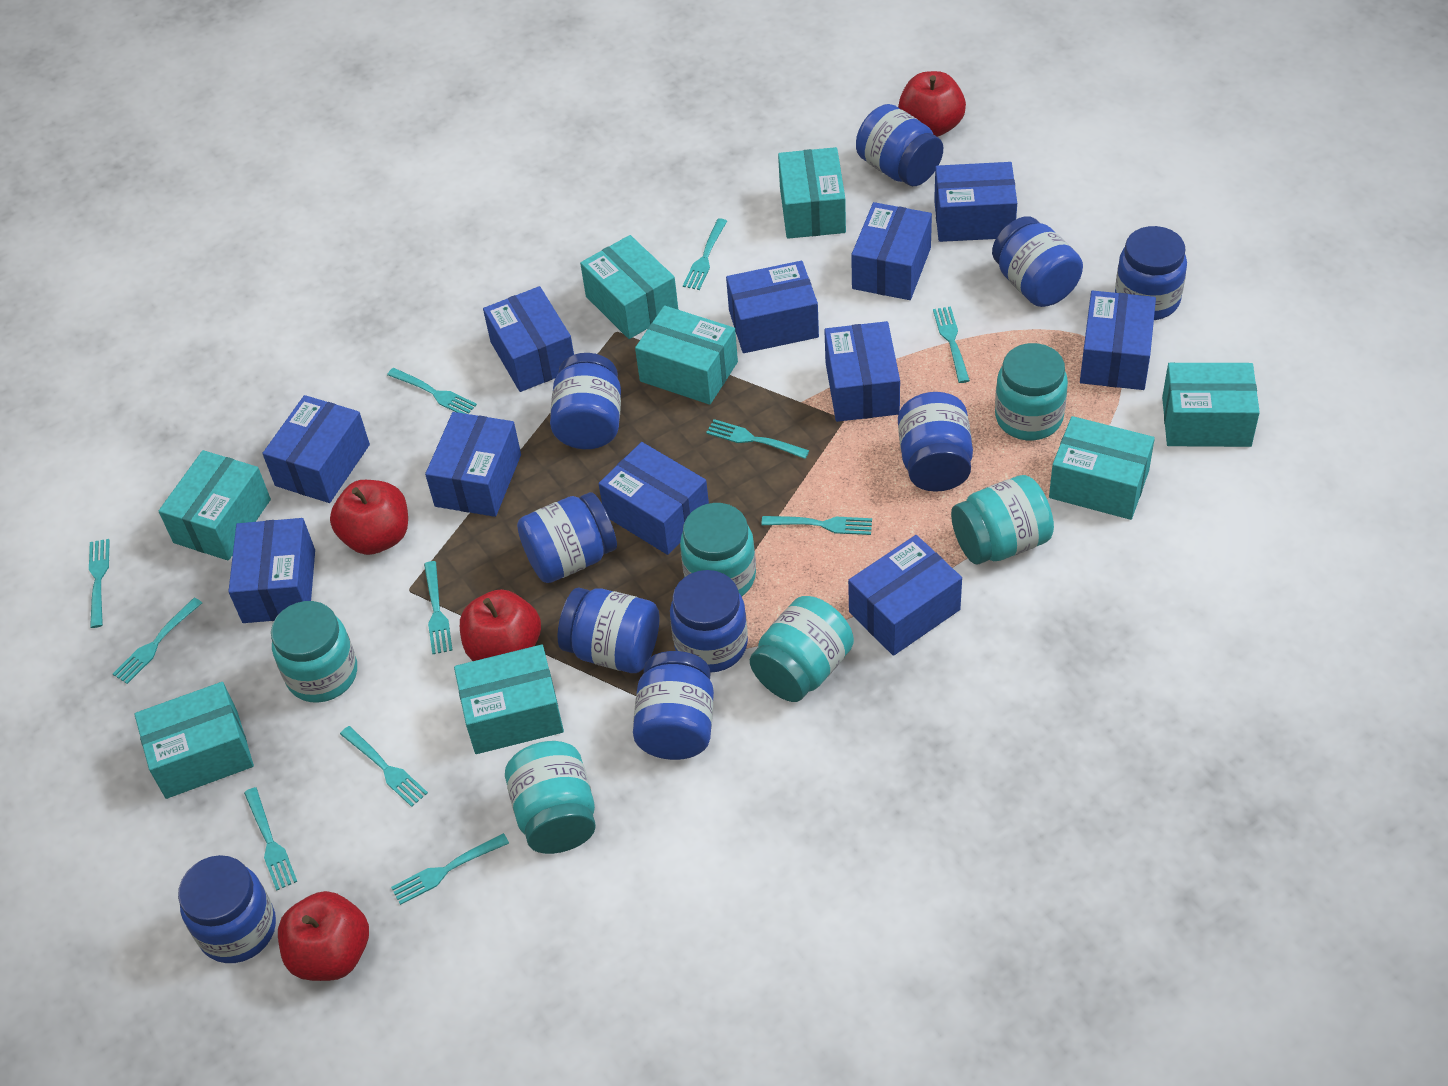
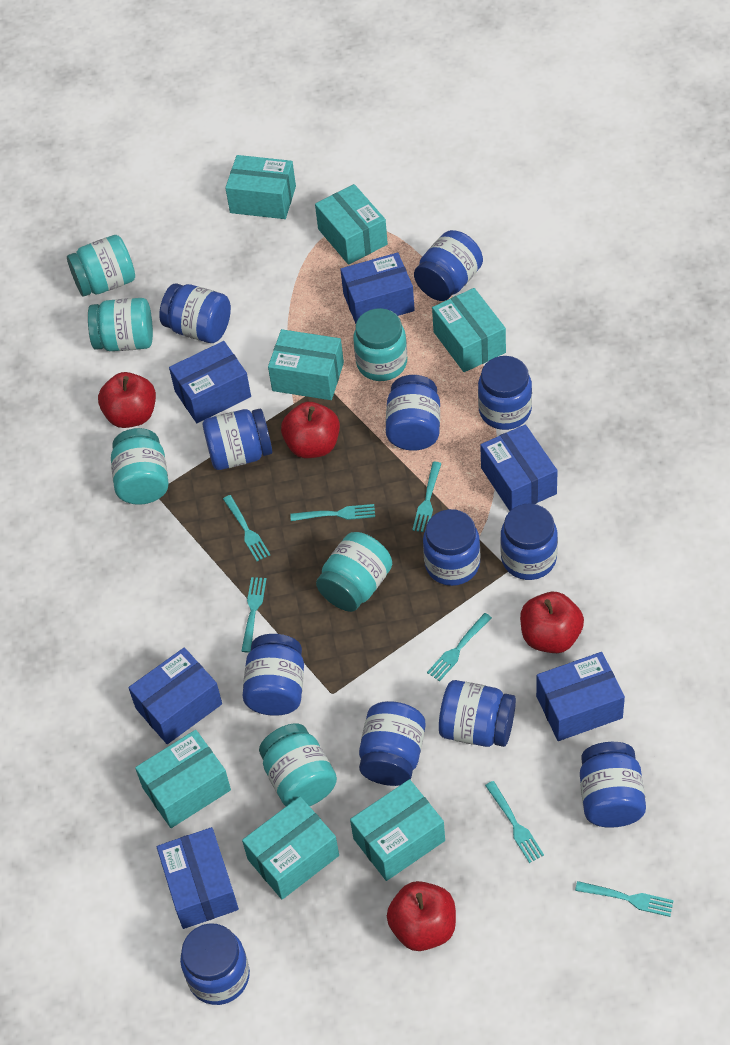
blue box: [228,518,315,623] [262,395,370,503] [425,412,521,517] [483,286,574,392] [599,442,709,555] [726,261,819,353] [824,321,900,422] [848,535,962,656] [851,202,932,300] [934,162,1017,242] [1080,291,1156,390] = 11 -> [128,647,222,744] [157,827,239,929] [169,341,251,423] [340,252,415,324] [480,424,558,511] [536,652,625,741] = 6
blue jar: [178,855,276,963] [517,492,617,583] [550,353,621,449] [557,588,659,673] [633,651,714,760] [670,570,748,672] [856,104,943,186] [898,392,973,492] [992,216,1083,307] [1115,226,1187,320] = 10 -> [159,283,231,343] [180,923,250,1005] [203,409,272,470] [242,634,304,716] [359,701,426,786] [386,375,440,451] [414,230,483,301] [423,509,480,586] [439,680,516,747] [478,356,532,430] [500,504,558,580] [580,742,646,828] = 12
turquoise box: [134,682,254,799] [158,450,271,561] [454,645,564,754] [580,235,678,339] [635,305,738,405] [778,147,846,239] [1049,416,1155,520] [1162,363,1260,447] = 8 -> [135,730,231,828] [225,155,296,219] [242,797,339,900] [268,329,344,400] [315,184,388,265] [350,779,445,881] [432,288,506,372] = 7
turquoise fork: [89,539,110,628] [113,597,202,684] [244,787,297,890] [340,726,428,807] [387,368,477,414] [391,833,509,905] [424,561,453,654] [683,218,727,290] [706,419,809,459] [761,516,872,535] [933,306,970,383] = 11 -> [223,495,270,561] [241,577,267,653] [290,504,375,521] [412,462,442,532] [427,613,492,682] [485,781,544,863] [575,881,674,917] = 7

